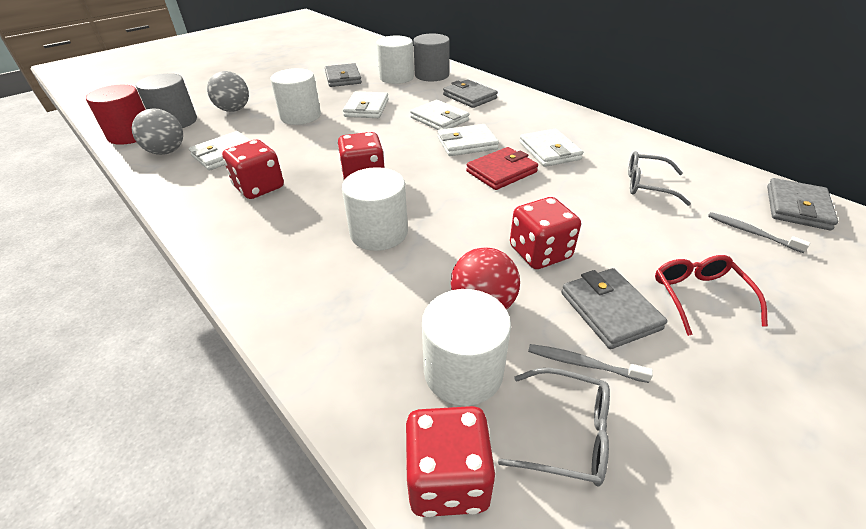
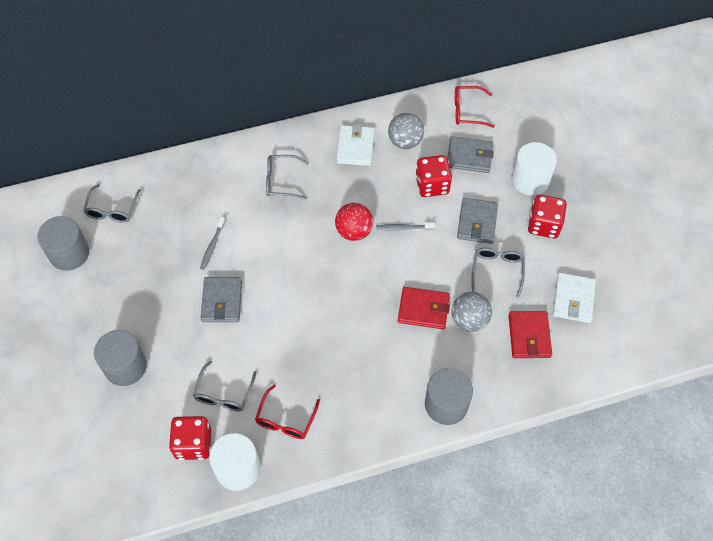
grey cylinder: [136,73,197,128] [413,34,450,82] = 2 -> [37,216,89,271] [94,330,147,386] [425,368,473,425] = 3
grey glasses: [498,368,610,486] [628,151,691,206] = 2 -> [83,184,141,223] [193,361,256,412] [266,155,309,199] [472,248,525,298] = 4
grey wallet: [325,63,362,87] [443,79,498,108] [561,268,667,349] [767,178,838,230] = 4 -> [201,277,242,322] [447,136,494,173] [457,198,498,244] = 3
red cylinder: [86,85,146,145] = 1 -> none = 0
red dice: [222,140,284,199] [337,132,385,180] [406,406,496,517] [510,197,581,269] = 4 -> [169,416,211,460] [415,155,452,197] [528,195,567,238] = 3
red glasses: [655,255,768,336] = 1 -> [255,385,320,439] [455,86,495,128] = 2
red wallet: [466,147,538,190] = 1 -> [398,287,450,329] [508,311,552,358] = 2
white cylinder: [270,68,321,125] [342,167,408,251] [376,35,414,84] [422,289,511,406] = 4 -> [209,433,260,491] [512,142,557,196] = 2
white wallet: [189,131,251,171] [343,91,388,118] [410,100,469,130] [438,124,499,156] [519,129,583,167] = 5 -> [337,124,375,166] [553,273,596,323] = 2

